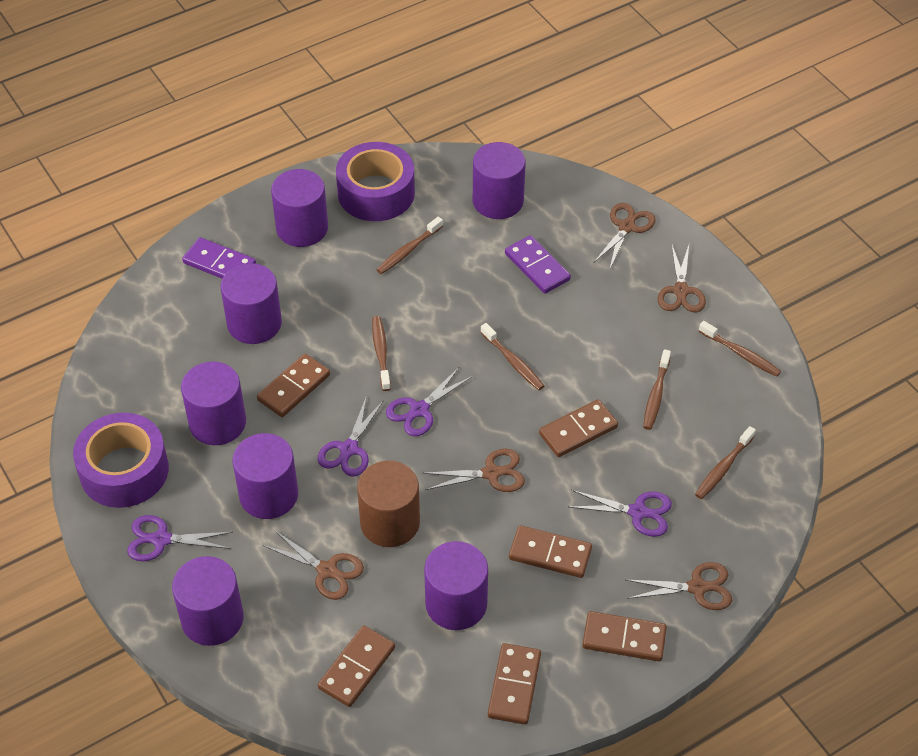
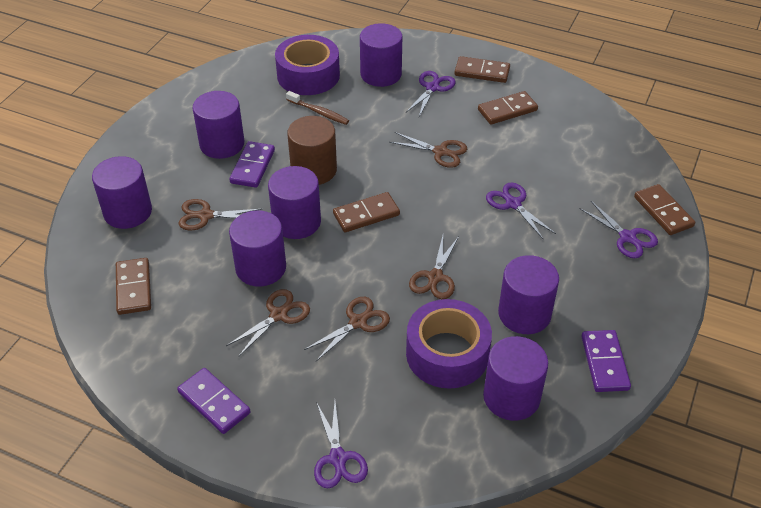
brown domino: [257,354,330,417] [318,625,395,707] [488,643,541,725] [509,525,592,578] [539,399,618,457] [582,611,667,661] = 6 -> [116,258,151,315] [333,192,400,232] [454,56,510,83] [478,91,538,125] [634,184,695,235] = 5
brown toothbrush: [372,316,391,391] [376,217,443,274] [480,323,544,391] [643,349,671,430] [695,426,756,499] [699,321,781,377] = 6 -> [286,91,349,125] = 1
purple domino: [182,237,256,279] [505,235,571,294] = 2 -> [177,368,251,434] [229,141,275,188] [581,330,631,392] = 3

